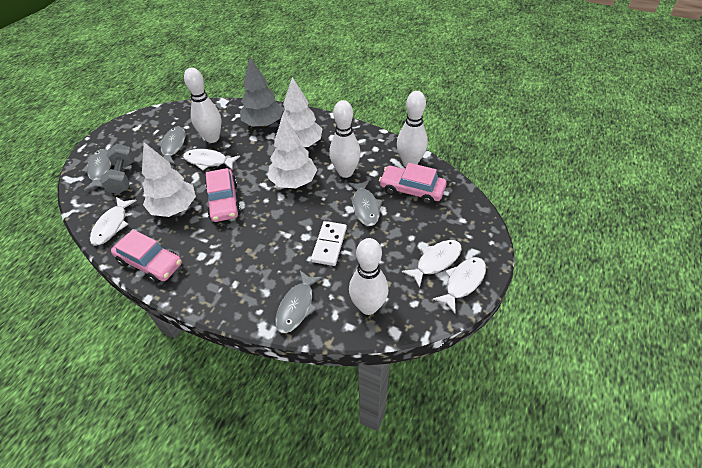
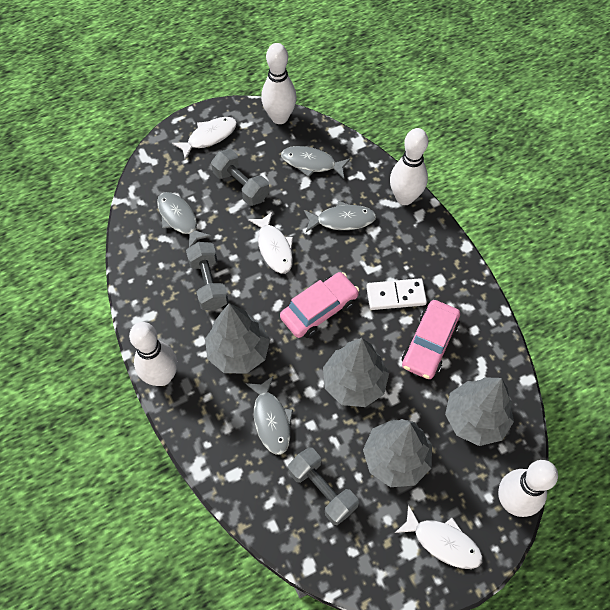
grey dumbbell: [100,144,135,194] = 1 -> [186,242,229,310] [211,149,270,206] [288,447,359,525] = 3
grey tree: [240,58,283,127] = 1 -> [205,303,270,374] [323,338,389,407] [363,419,432,487] [445,377,514,446] = 4
pink car: [111,230,182,283] [205,168,241,222] [379,163,446,205] = 3 -> [280,272,359,338] [402,300,460,379] = 2
white fish: [90,197,137,246] [183,149,240,170] [402,240,462,288] [432,257,486,313] = 4 -> [172,117,237,160] [248,211,293,274] [395,505,483,569] = 3
white tree: [142,142,196,217] [268,115,317,188] [280,77,322,147] = 3 -> none = 0

